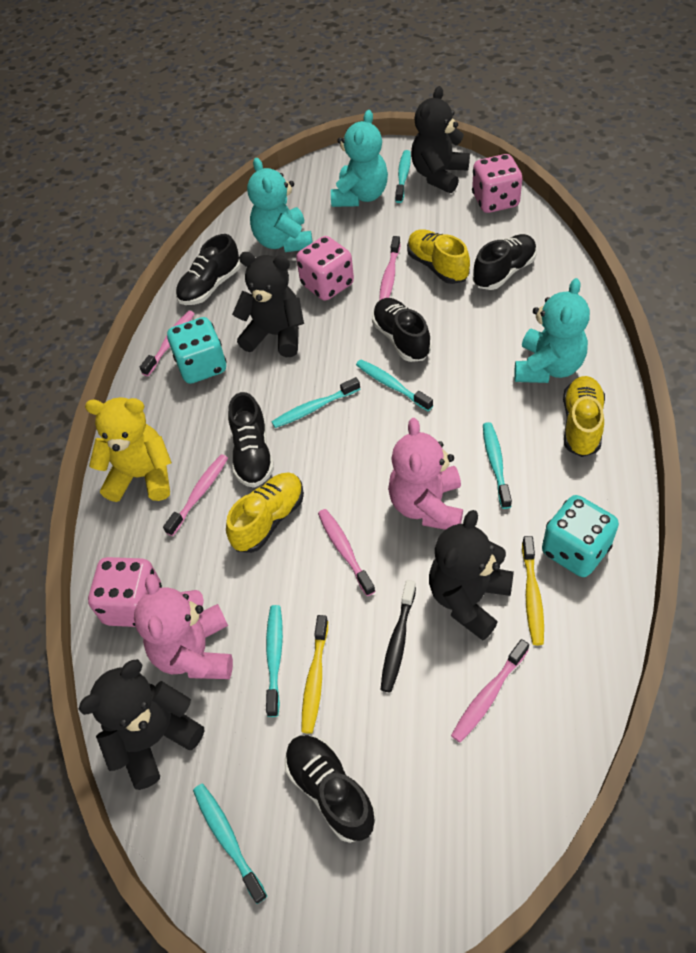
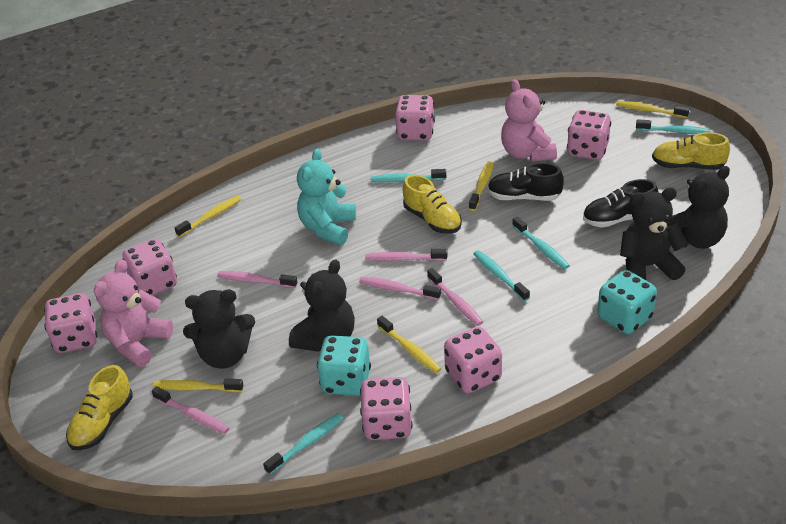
black shoe: [176,234,241,305] [228,392,274,488] [285,735,376,843] [372,298,431,362] [473,234,537,290] = 5 -> [487,163,564,201] [583,179,658,228] = 2
black toothbrush: [380,580,416,692] = 1 -> none = 0
pink dice: [88,557,162,627] [296,236,354,301] [472,154,522,213] = 3 -> [44,293,97,353] [122,239,177,295] [360,377,412,440] [395,95,435,141] [444,326,502,393] [567,110,611,160] = 6
turquoise teddy bear: [247,158,313,252] [331,110,388,207] [514,278,590,383] = 3 -> [297,149,356,245] = 1
turquoise toothbrush: [193,784,267,904] [266,605,283,717] [271,377,360,428] [356,360,433,411] [395,150,411,203] [483,422,512,509] = 6 -> [263,413,343,475] [371,169,446,182] [473,250,530,301] [512,217,570,269] [636,119,712,134] = 5
yellow teddy bear: [85,397,172,502] = 1 -> none = 0
yellow toothbrush: [301,615,328,734] [522,536,544,645] = 2 -> [153,379,244,392] [175,196,241,237] [377,316,442,373] [469,161,494,211] [616,101,689,118] = 5

